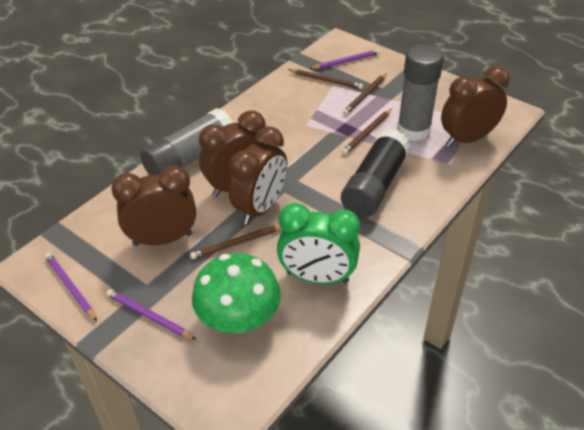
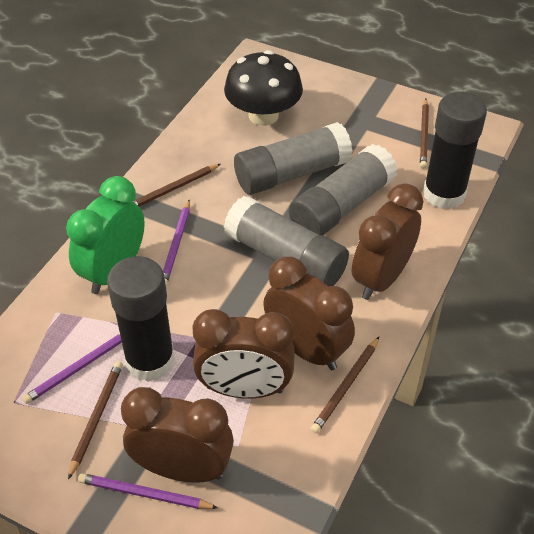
black glue stick: [341,129,411,217] = 1 -> [107,256,175,382] [423,92,487,209] = 2
black mushroom: none = 0 -> [224,50,303,126] = 1
green mushroom: [192,253,281,333] = 1 -> none = 0
grey glue stick: [140,108,233,175] [397,44,444,141] = 2 -> [224,196,349,286] [234,122,353,195] [289,144,398,235] = 3

